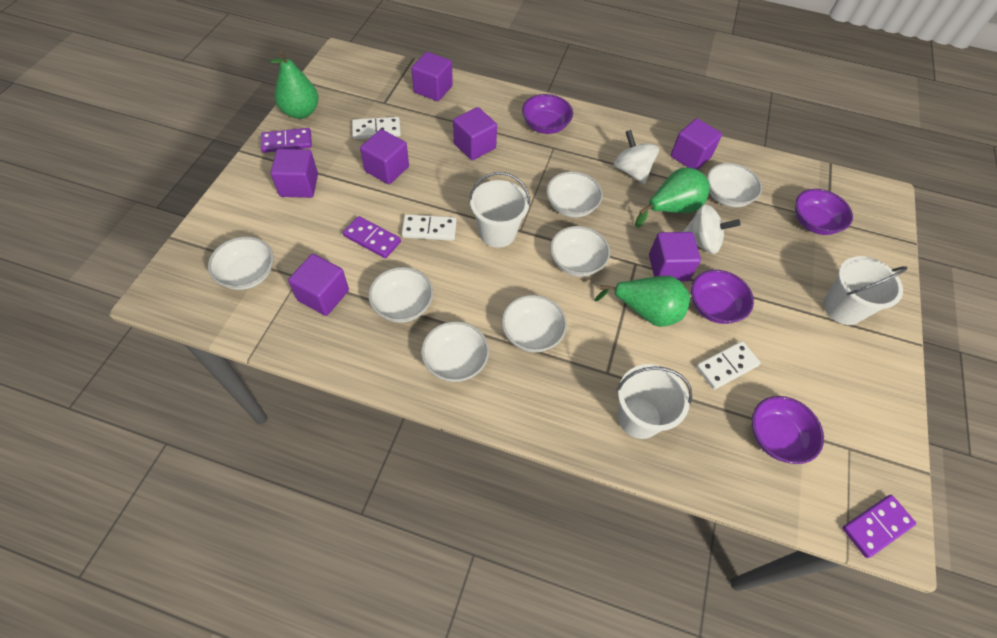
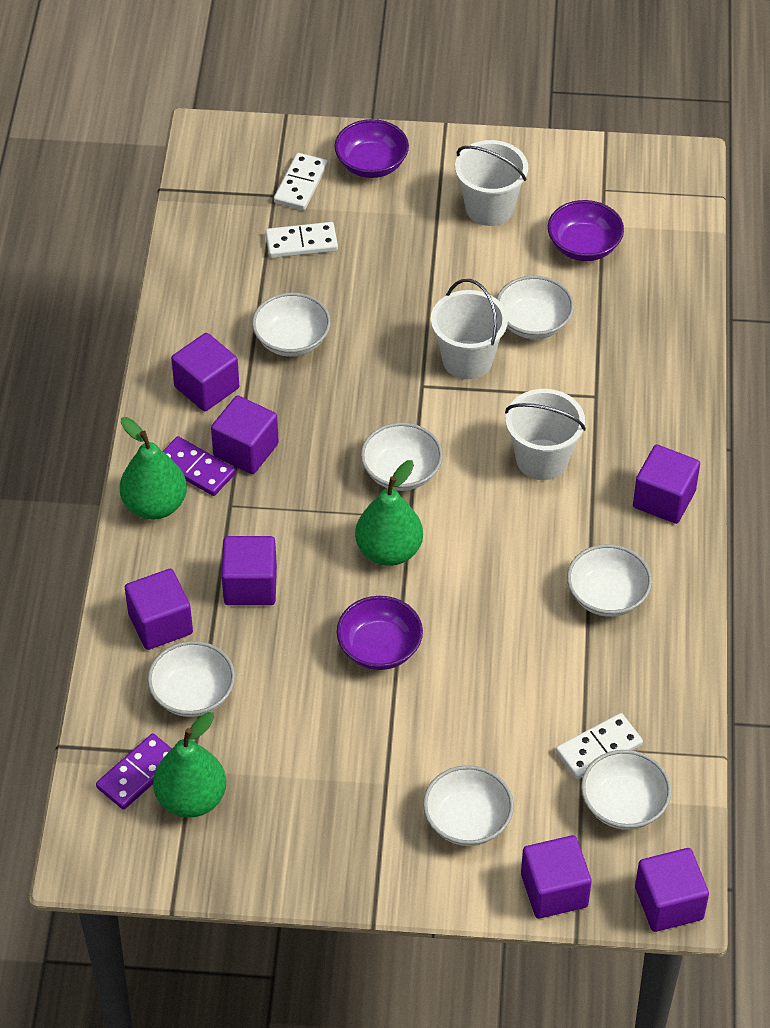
purple bowl: [522,94,573,134] [691,270,754,324] [752,396,824,464] [795,189,853,235] = 4 -> [334,119,409,178] [337,596,423,670] [548,200,624,261] = 3
purple domino: [261,128,312,153] [343,216,401,258] [842,495,916,558] = 3 -> [96,733,172,810] [163,436,236,496] = 2
white spinning top: [614,130,659,184] [682,204,740,254] = 2 -> none = 0

